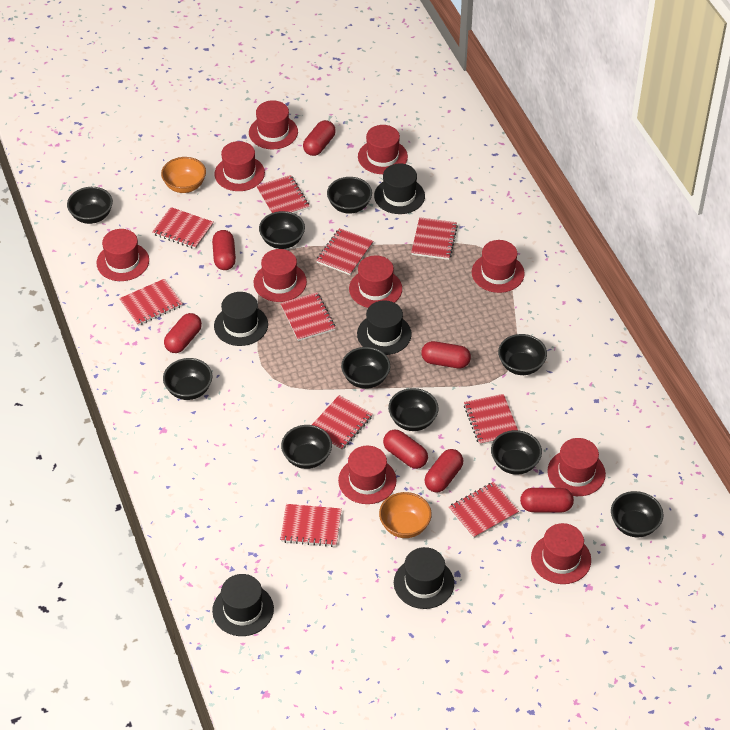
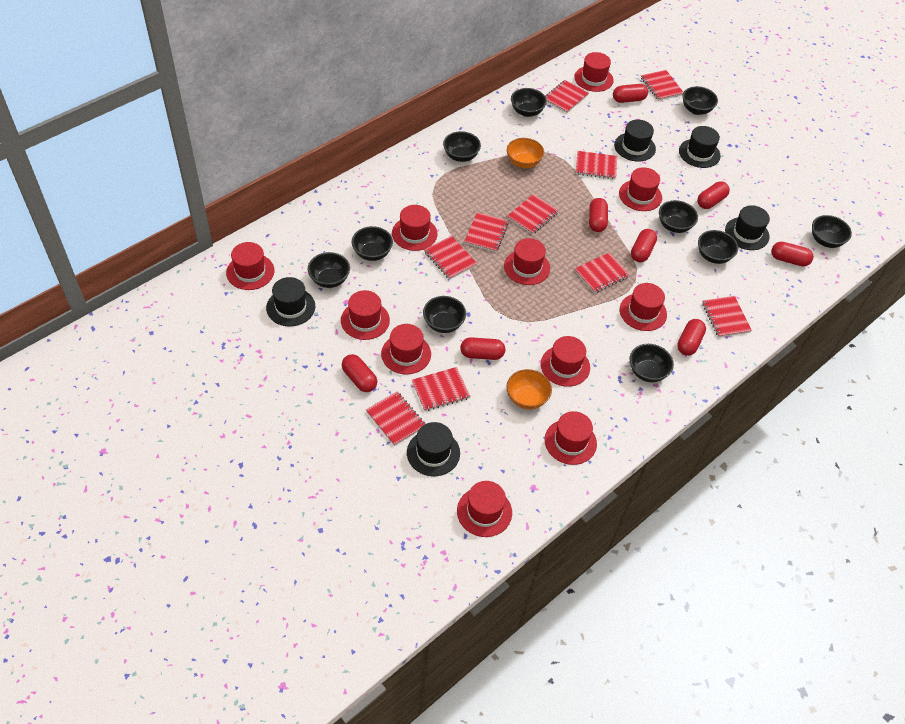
red capsule: [164,313,202,353] [212,230,236,270] [303,120,336,156] [383,430,428,469] [421,341,471,368] [425,449,463,492] [520,488,574,513] = 7 -> [342,354,377,392] [460,337,505,360] [589,198,608,232] [613,84,648,103] [631,229,657,262] [677,319,706,356] [697,181,730,209] [771,242,813,266] = 8
red hat: [96,229,149,281] [214,141,265,191] [249,100,298,149] [253,249,307,302] [338,446,397,504] [349,255,402,308] [358,125,408,174] [472,240,525,293] [531,523,591,584] [547,438,606,496] = 10 -> [226,242,274,290] [341,290,390,340] [381,324,431,374] [392,205,437,251] [457,481,512,537] [504,238,550,285] [541,336,590,387] [545,411,597,465] [574,52,614,92] [619,167,662,211] [620,283,667,331] = 11

